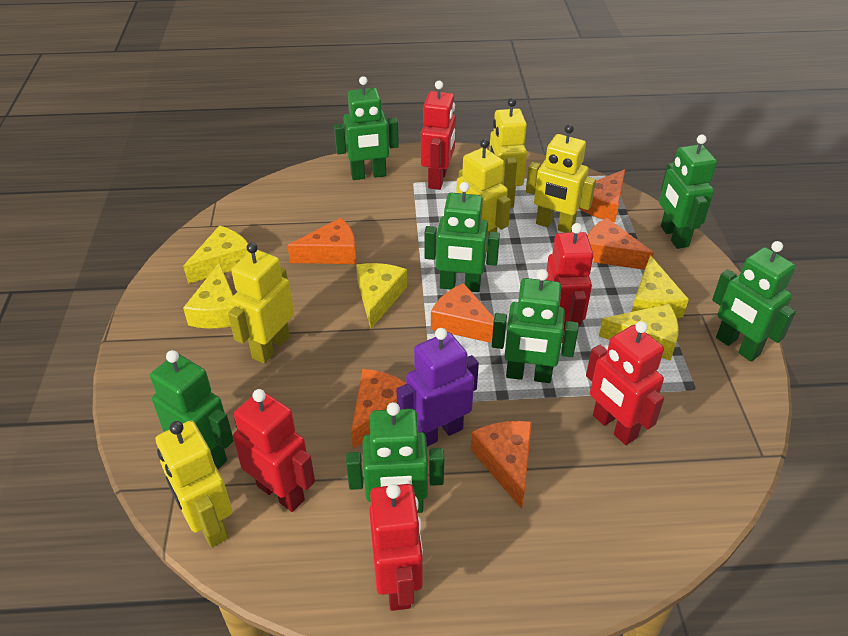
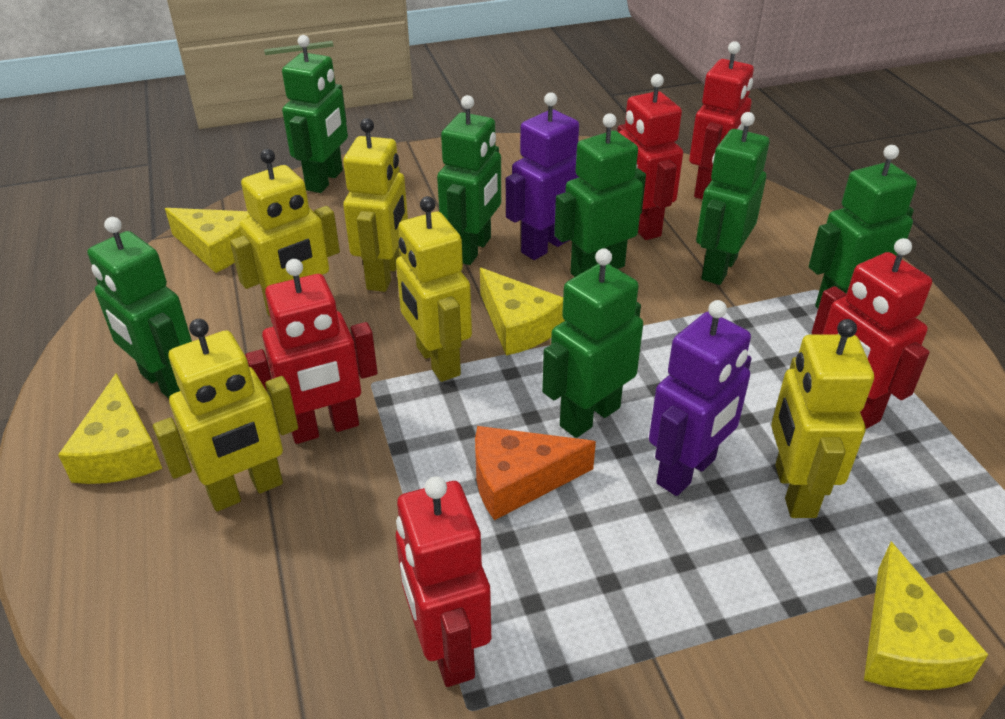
orange cheese: [287,218,356,264] [351,369,406,449] [431,283,494,343] [471,421,532,509] [579,169,625,222] [588,218,654,270] = 6 -> [475,426,596,520] = 1
purple robot: [396,328,479,447] = 1 -> [506,92,579,260] [649,300,752,496] = 2
yellow cheese: [183,225,249,284] [183,263,233,328] [356,263,407,329] [599,304,679,361] [632,255,689,318] = 5 -> [58,373,162,484] [165,208,251,273] [480,268,565,355] [864,542,988,690] = 4

